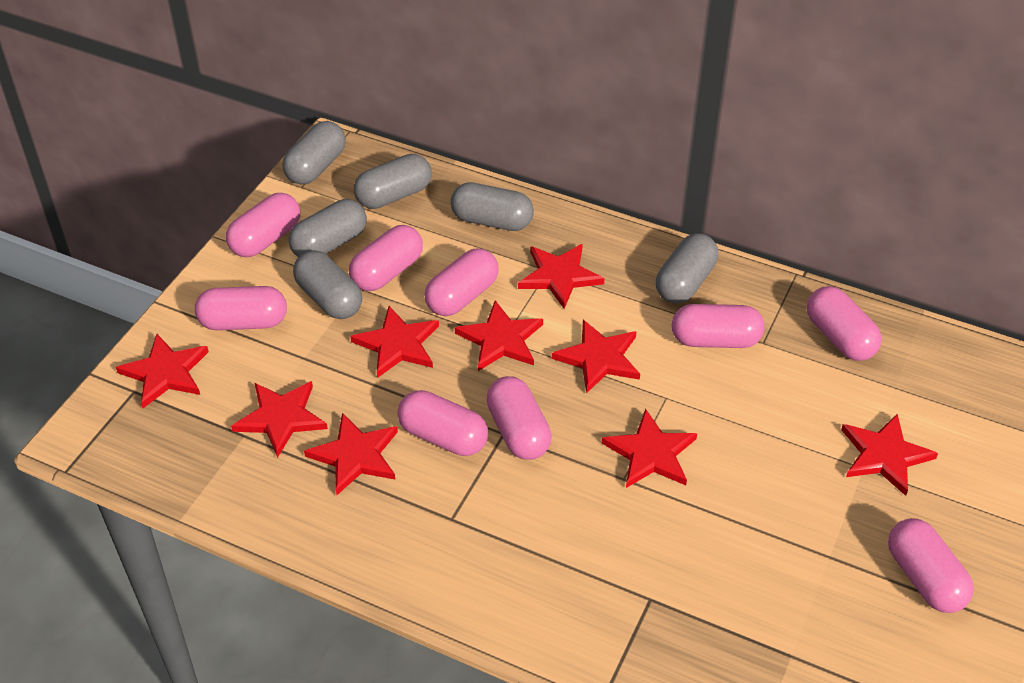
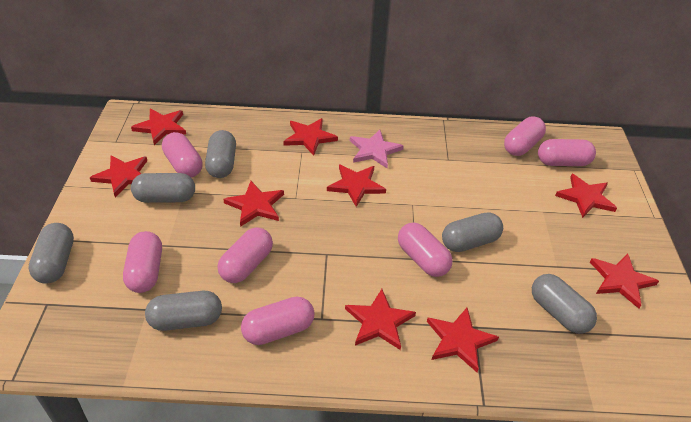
pink capsule: [195,286,287,330] [226,193,300,257] [349,225,423,291] [398,390,488,456] [425,248,499,316] [486,376,552,460] [672,304,764,348] [807,286,882,361] [888,518,974,613] = 9 -> [123,231,162,293] [162,132,203,178] [218,227,273,283] [241,297,314,345] [398,223,453,277] [504,117,546,156] [538,139,596,166] = 7
pink star: none = 0 -> [350,130,404,168] = 1

